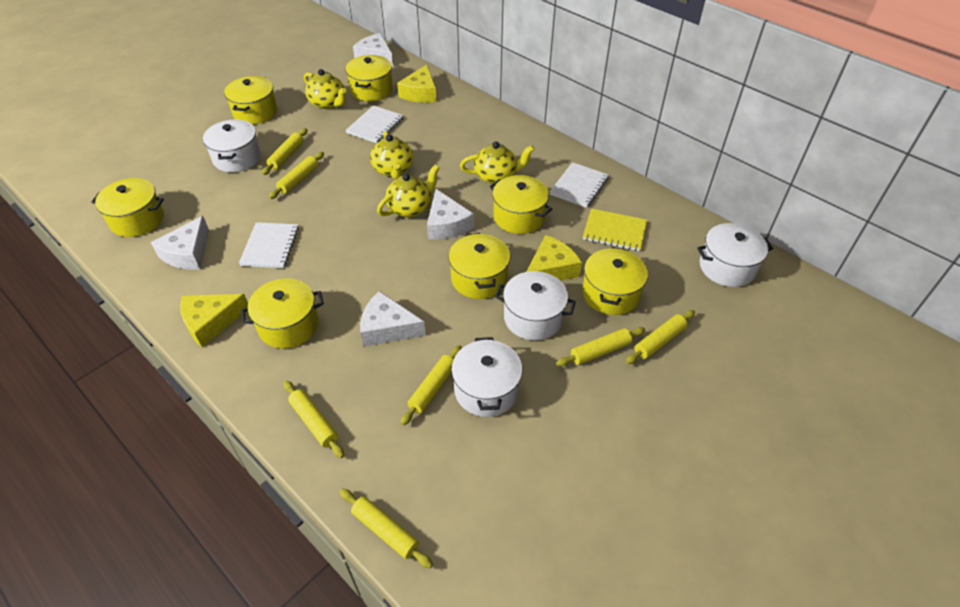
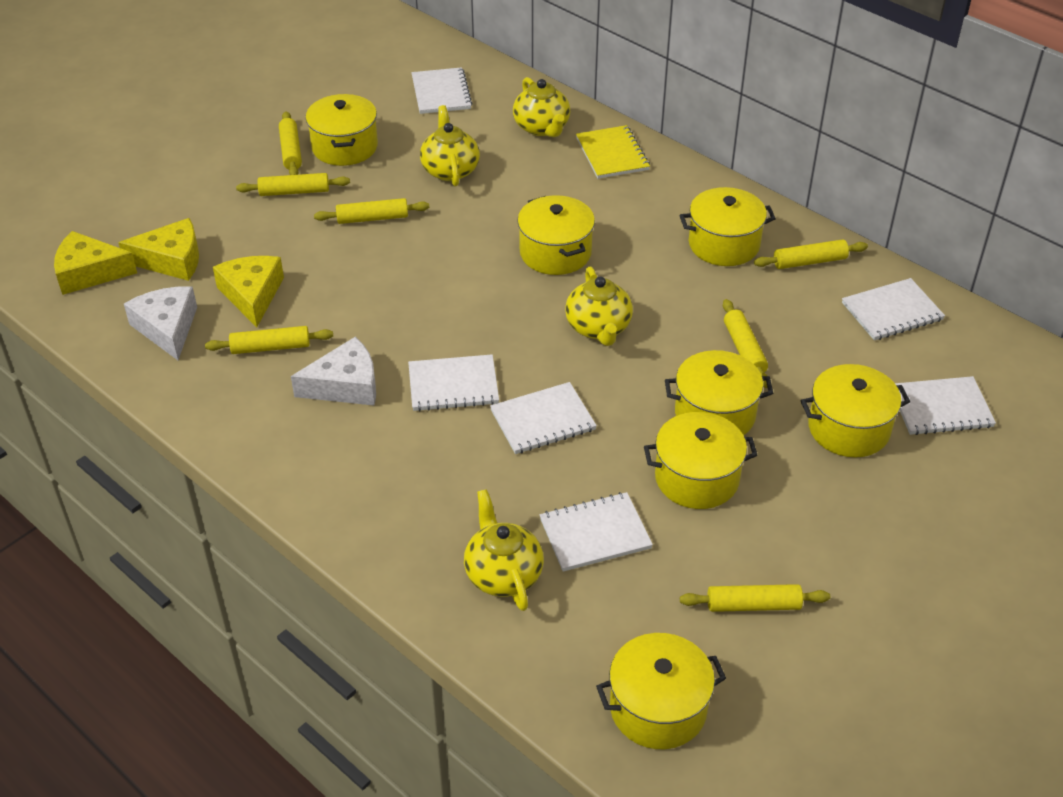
white cheese: [151,216,209,270] [353,33,393,67] [360,291,426,346] [427,189,474,240] = 4 -> [124,286,197,360] [291,337,376,405] = 2
white notebook: [239,222,299,268] [345,105,404,143] [550,162,609,208] = 3 -> [408,354,499,411] [411,67,473,114] [490,382,597,454] [540,492,653,572] [842,278,945,340] [895,376,996,435] = 6
white pot: [203,119,261,172] [451,337,523,417] [495,271,576,340] [697,223,773,287] = 4 -> none = 0

